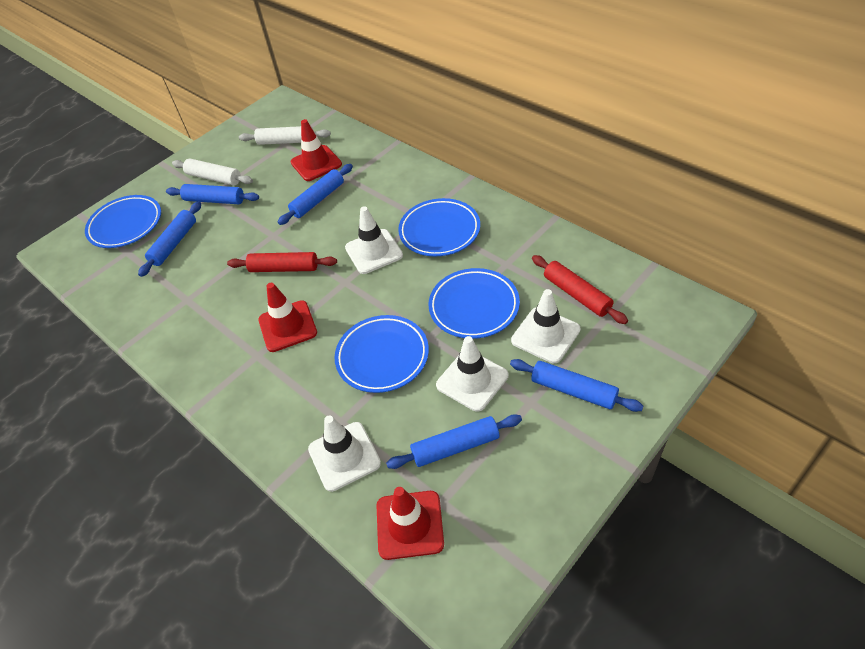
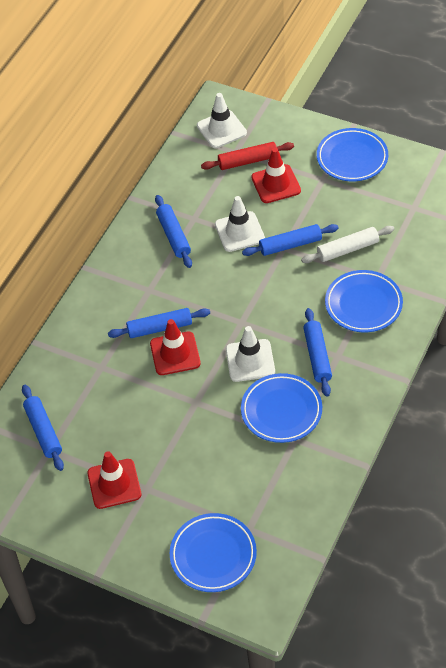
red rolling pin: [227,252,337,272] [532,255,628,324] = 2 -> [201,142,294,170] = 1
white rolling pin: [172,159,253,185] [239,126,331,145] = 2 -> [301,226,394,263] = 1
white traffic cone: [308,415,381,492] [345,206,403,274] [436,336,508,412] [511,289,581,363] = 4 -> [197,93,247,148] [215,196,265,252] [226,326,275,382] = 3

